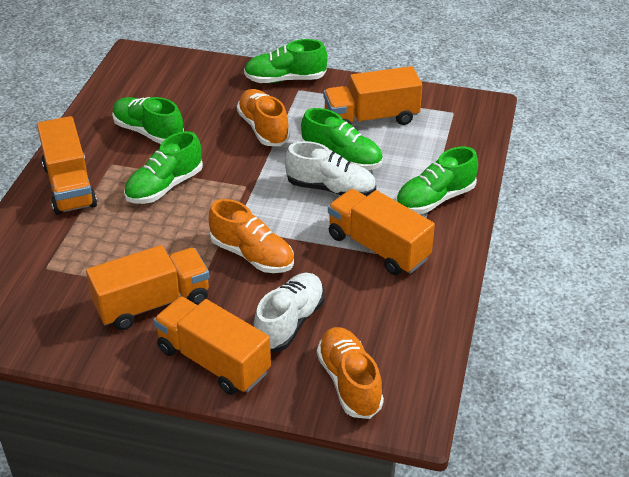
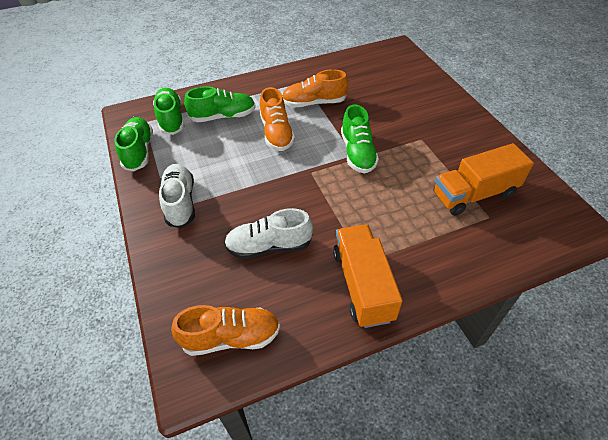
green shoe: [112,97,184,144] [124,131,203,204] [244,39,328,83] [301,108,383,170] [396,147,478,214] = 5 -> [115,117,153,171] [153,88,185,135] [184,86,256,122] [341,105,379,173] = 4
orange truck: [37,116,97,215] [86,245,210,330] [153,296,271,395] [324,66,422,125] [328,189,435,275] = 5 -> [333,224,403,328] [433,143,534,216] = 2

